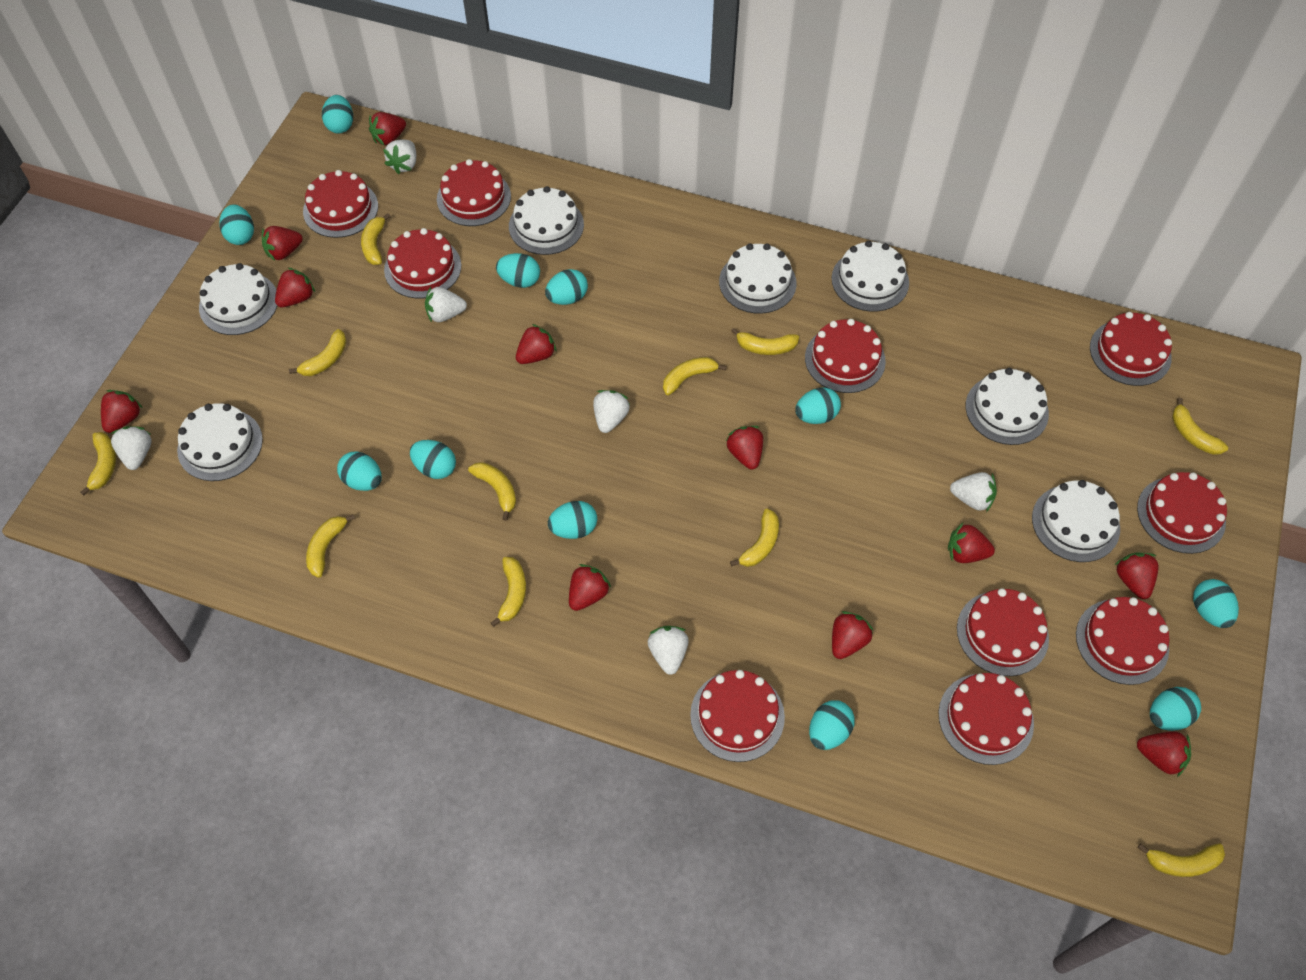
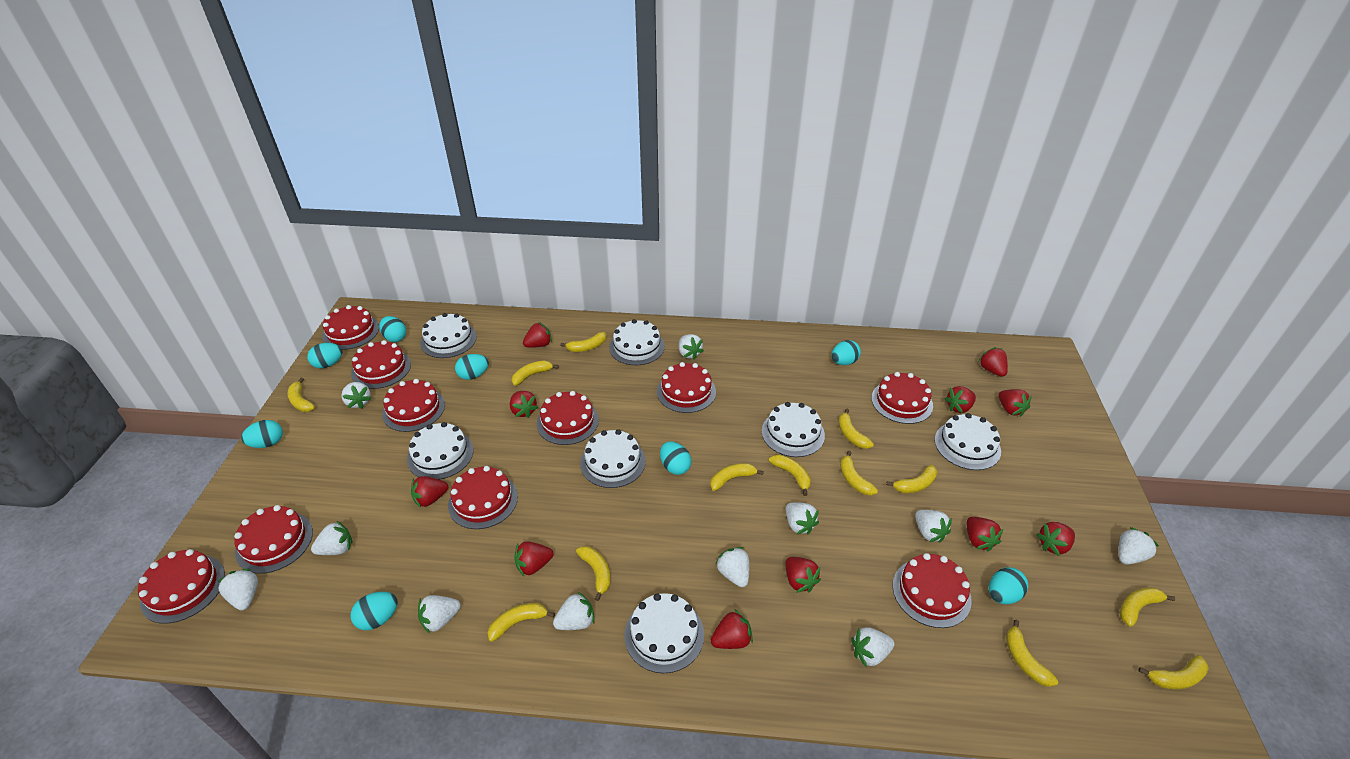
turquoise egg: [219,204,254,245] [322,95,353,134] [337,451,382,491] [410,440,456,479] [496,253,540,288] [545,269,588,305] [548,501,597,539] [795,387,841,424] [809,700,855,750] [1150,687,1201,731] [1193,579,1239,628] = 11 -> [241,420,283,448] [307,343,342,368] [351,592,398,630] [379,316,406,342] [455,354,489,380] [660,442,692,475] [831,340,861,365] [989,567,1028,604] = 8
white strawberry: [111,426,152,470] [383,140,416,174] [425,287,467,322] [593,390,630,433] [648,626,689,675] [950,472,997,512] = 6 -> [217,569,258,610] [311,521,353,555] [341,382,372,409] [418,595,461,634] [553,591,595,630] [679,334,704,360] [715,547,749,587] [786,502,819,534] [851,627,894,668] [915,510,952,543] [1119,527,1159,565] = 11
yellow banana: [80,432,116,496] [289,329,347,376] [306,514,355,578] [361,213,391,265] [468,462,516,521] [491,557,526,627] [663,357,726,395] [730,509,779,567] [731,328,799,355] [1137,843,1225,877] [1172,398,1228,455] = 11 -> [287,378,315,412] [488,603,555,642] [512,360,559,386] [560,332,607,352] [576,546,611,601] [710,463,764,491] [769,454,811,496] [839,409,874,449] [840,451,878,495] [886,465,937,493] [1006,620,1058,687] [1120,587,1175,627] [1138,655,1209,690] = 13

